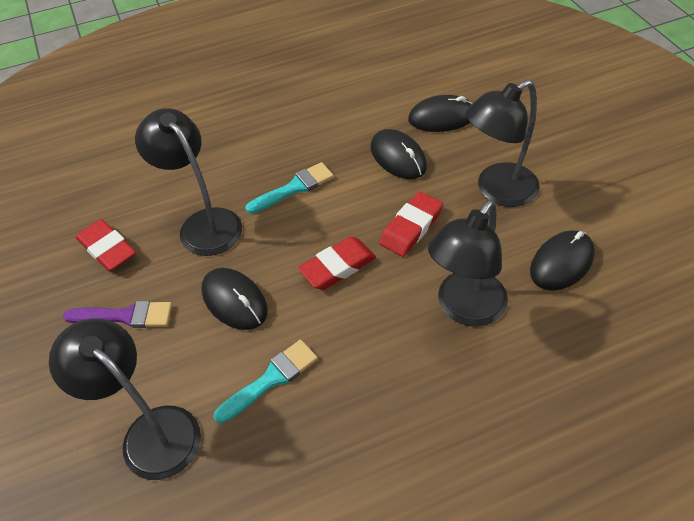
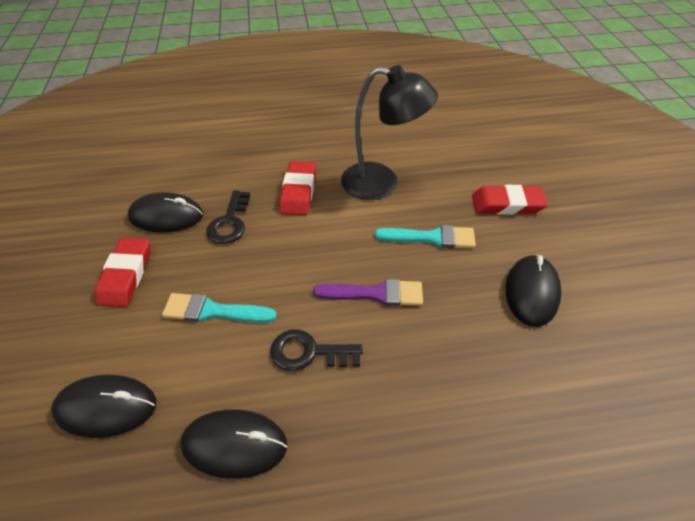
black key: none = 0 -> [206,191,250,244] [270,330,363,371] = 2
black lamp: [49,318,201,480] [135,108,242,256] [428,200,508,327] [465,80,540,207] = 4 -> [341,65,438,200] = 1

